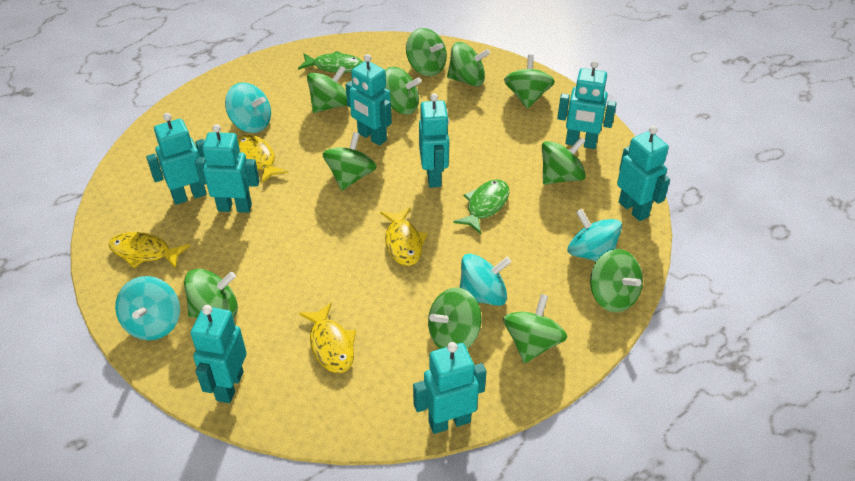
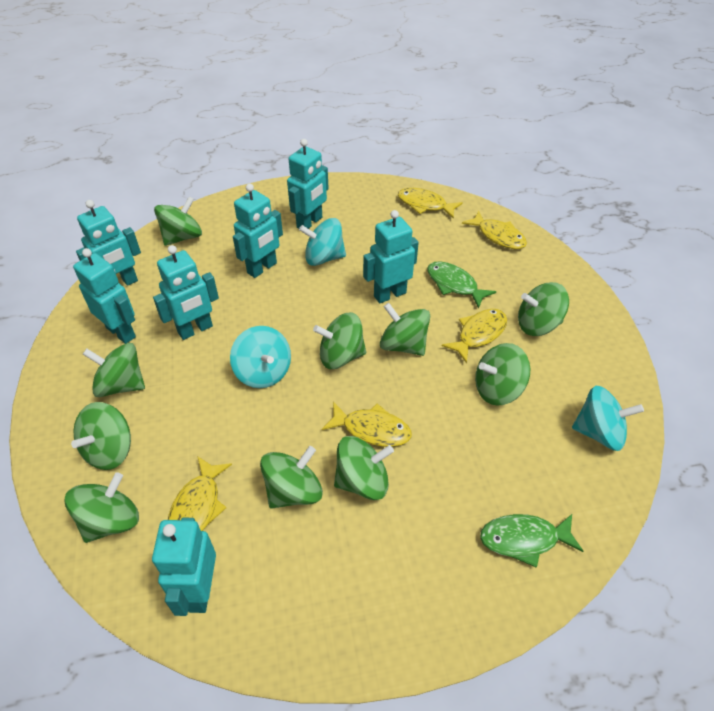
green spinning top: [184,269,238,318] [307,66,347,113] [322,132,377,191] [385,67,422,115] [406,28,447,76] [428,287,481,349] [447,42,490,87] [503,294,567,363] [504,55,555,109] [542,137,586,184] [590,249,643,313] = 11 -> [65,472,139,543] [71,402,131,470] [83,343,145,397] [154,196,202,246] [260,446,323,509] [313,312,366,369] [334,436,394,500] [380,303,430,356] [475,343,530,406] [518,282,569,336] = 10
turquoise robot: [146,113,207,205] [190,305,247,403] [195,124,259,213] [346,54,392,146] [413,342,486,434] [419,93,449,188] [557,60,617,149] [617,126,670,221] = 8 -> [73,248,136,344] [76,200,141,286] [152,518,216,616] [153,245,219,340] [233,184,283,278] [287,139,329,229] [363,210,419,303] = 7
turquoise spinning top: [115,276,180,340] [225,83,271,133] [460,254,511,306] [568,209,622,261] = 4 -> [230,326,291,388] [299,218,346,266] [572,386,644,451] = 3
yellow fish: [109,232,190,268] [238,135,288,184] [299,303,356,373] [380,207,428,266] = 4 -> [168,456,232,531] [322,402,412,447] [398,188,463,219] [442,309,507,363] [462,210,527,249] = 5

